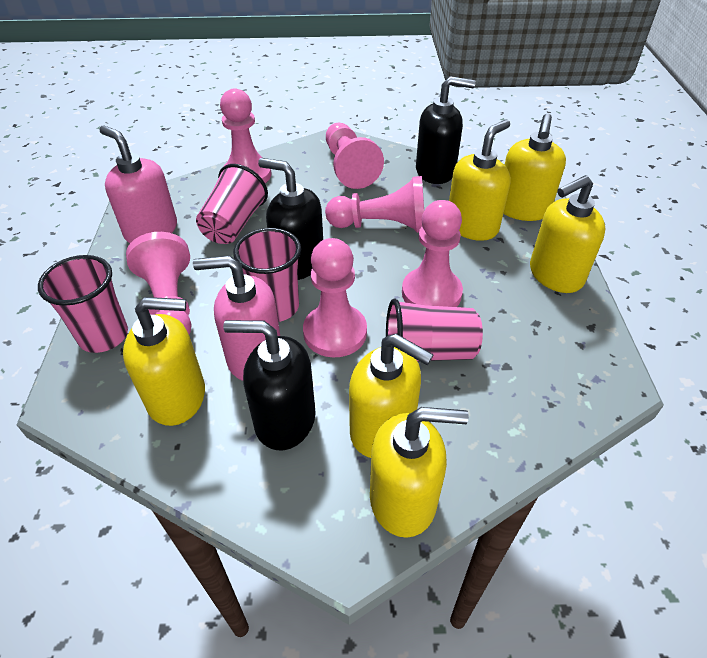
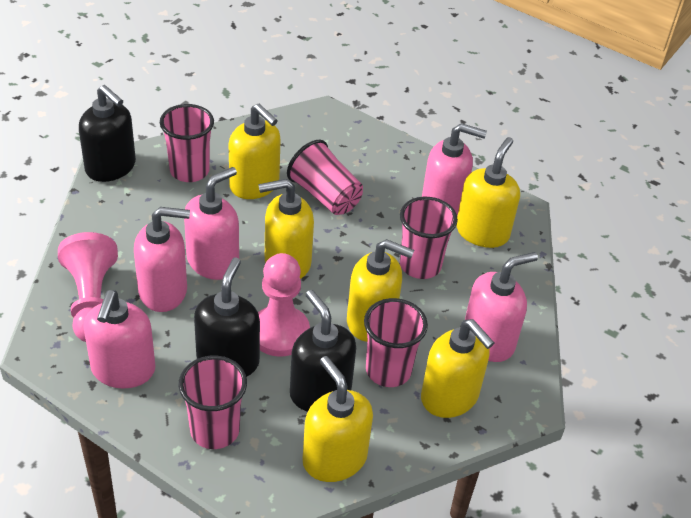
pink cup: [38,255,128,353] [196,164,268,244] [233,228,301,322] [386,298,483,362] = 4 -> [160,104,214,182] [179,355,247,449] [287,140,363,215] [364,298,428,387] [400,197,458,279] = 5
pink pawn: [126,232,191,335] [220,89,271,183] [303,238,367,358] [325,176,424,233] [326,123,384,189] [402,200,463,307] = 6 -> [58,232,118,342] [258,253,310,357] = 2
pink soap dispenser: [99,126,177,243] [193,255,280,381] = 2 -> [83,290,155,389] [134,207,190,312] [184,167,239,280] [422,123,487,216] [465,252,538,362] = 5

